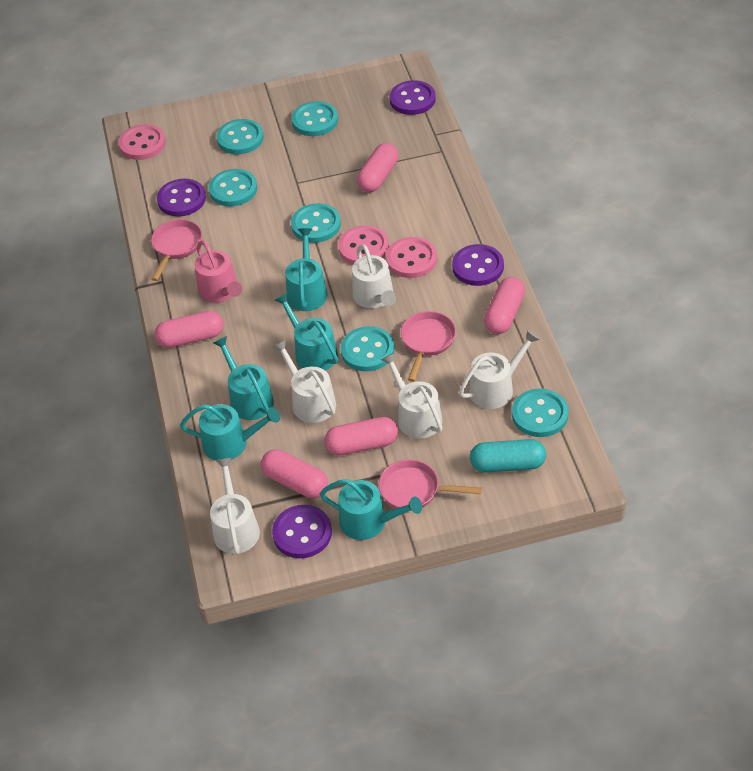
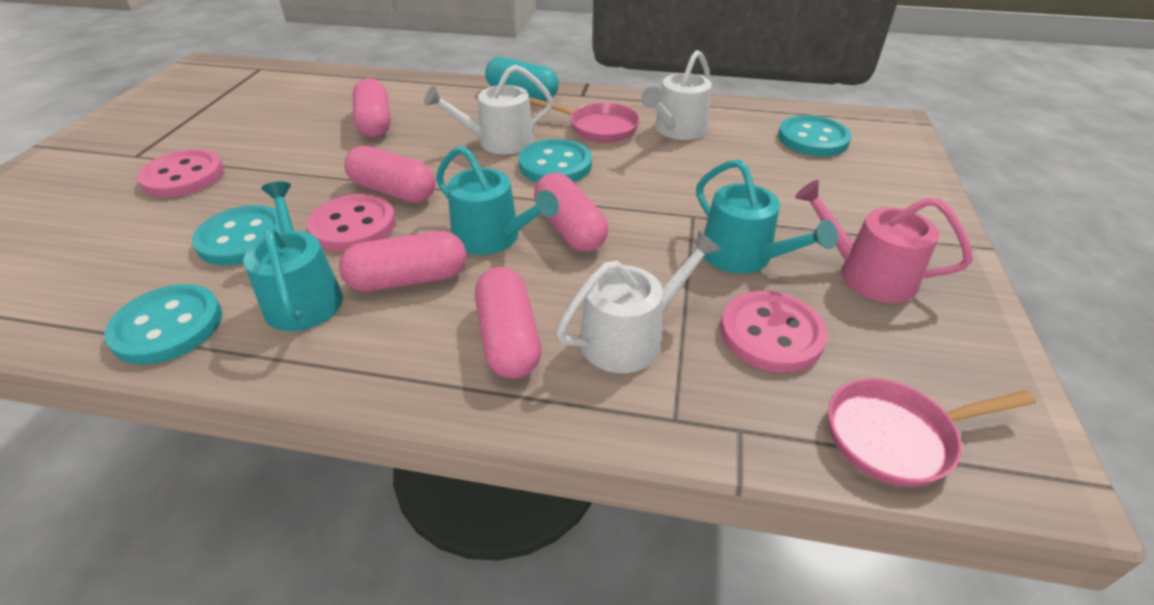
pink pan: [151,219,202,281] [379,460,482,511] [401,311,456,382] = 3 -> [529,97,640,143] [828,378,1036,487] = 2
purple button: [157,179,206,217] [272,505,332,558] [390,80,436,115] [452,244,504,286] = 4 -> none = 0
turquoise button: [209,169,257,207] [217,119,264,154] [291,101,338,136] [291,203,341,243] [341,326,394,371] [512,389,568,437] = 6 -> [104,284,222,364] [192,205,280,266] [519,139,592,182] [778,115,851,157] = 4
turquoise watering can: [180,404,280,460] [214,336,274,420] [274,293,338,371] [285,228,328,311] [320,479,422,540] = 5 -> [243,181,343,331] [436,146,559,255] [696,159,838,274] = 3
white watering can: [210,457,260,555] [273,340,336,423] [352,244,396,308] [381,353,443,439] [459,330,540,409] = 5 -> [424,65,553,154] [556,231,721,373] [641,50,712,140] = 3

